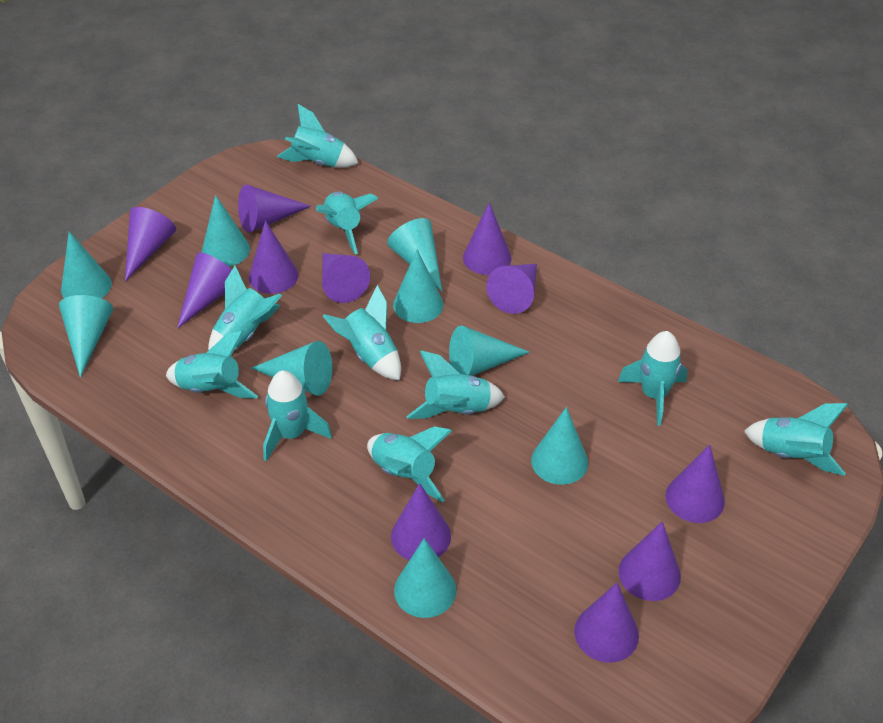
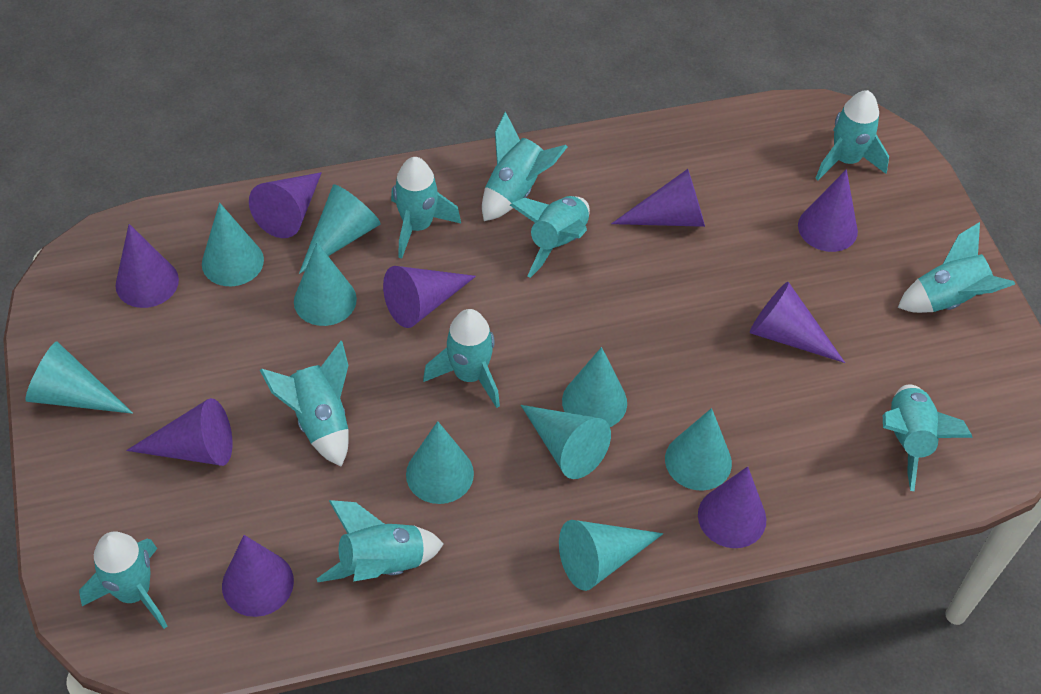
purple cone: [125,207,176,282] [177,252,232,329] [238,184,311,233] [249,221,298,294] [322,253,370,303] [391,483,451,560] [463,202,511,275] [486,264,537,314] [574,583,639,663] [619,521,681,601] [665,445,725,523] = 11 -> [115,224,179,308] [126,398,233,466] [222,535,294,617] [249,172,322,238] [383,266,476,328] [611,169,705,227] [698,466,766,548] [749,282,845,363] [798,169,858,252] = 9

